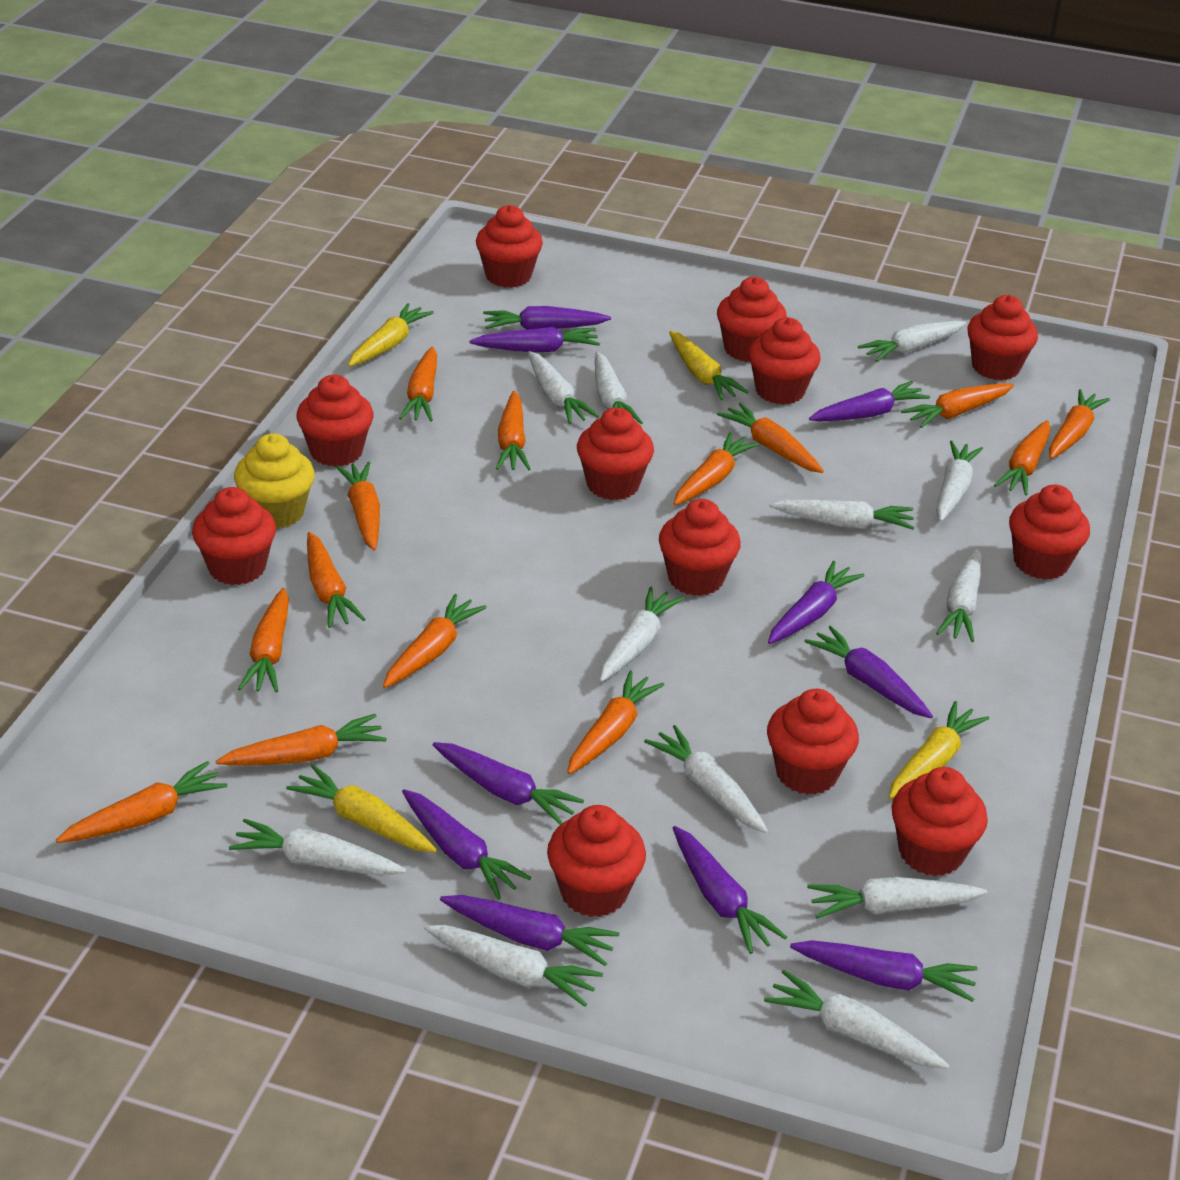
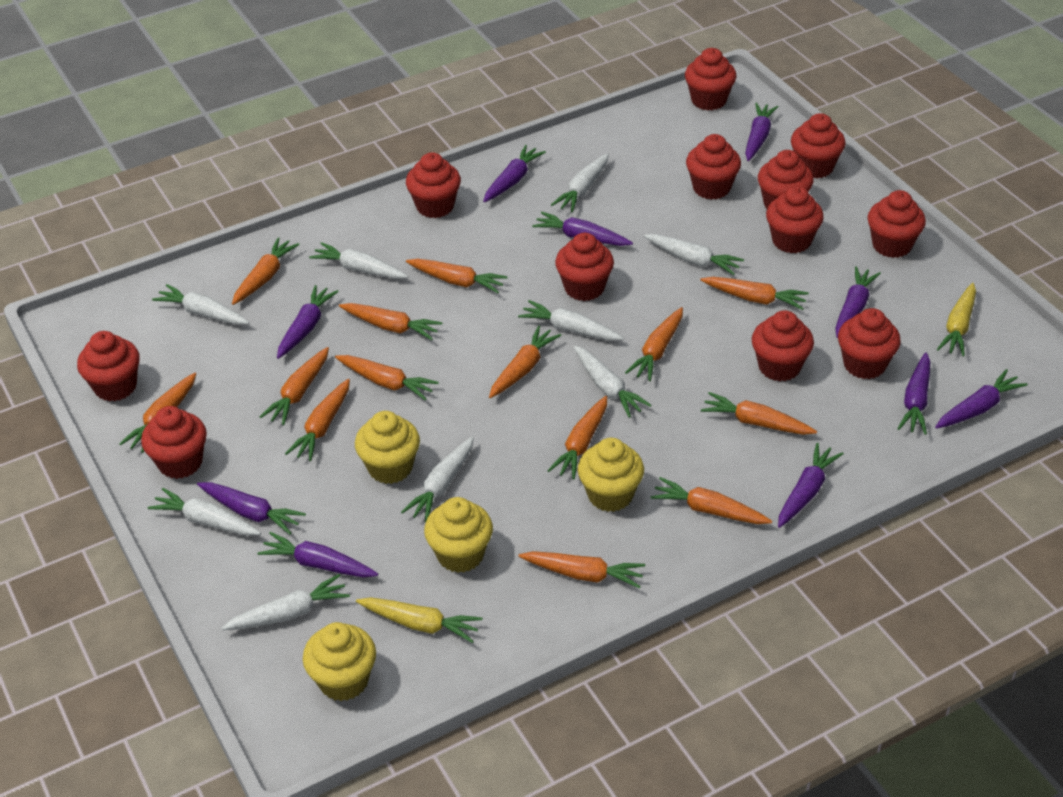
white carrot: [229,819,406,876] [424,925,603,1007] [528,351,599,424] [595,352,643,424] [600,587,684,682] [644,725,768,833] [764,970,949,1069] [770,500,915,530] [807,877,987,918] [858,321,966,362] [936,441,983,522] [936,548,982,642] = 12 -> [148,488,261,536] [152,284,249,325] [222,574,350,630] [309,242,408,279] [401,437,474,522] [518,300,624,341] [551,153,609,212] [574,346,652,418] [644,234,744,275] = 9
yellow carrot: [286,764,437,852] [348,303,434,367] [669,331,749,400] [888,701,990,799] = 4 -> [356,597,483,643] [937,283,976,356] = 2
yellow cupcake: [234,433,315,529] = 1 -> [303,622,376,701] [355,411,420,484] [424,497,493,573] [578,438,644,512] = 4

